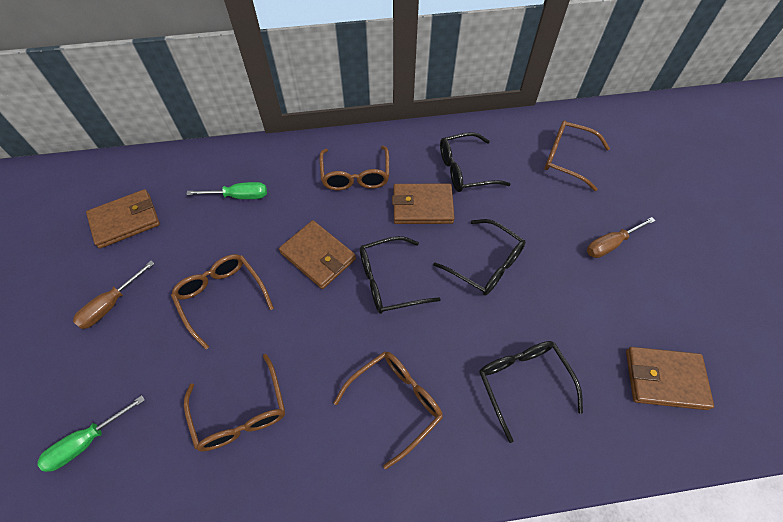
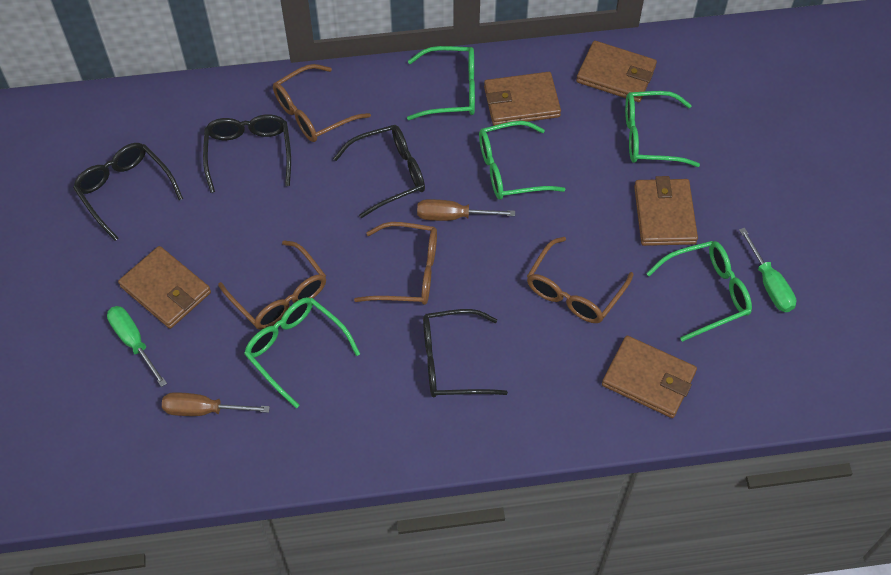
brown glasses: [171,254,274,349] [184,354,285,452] [319,146,389,190] [334,351,443,469] [544,120,610,191] = 5 -> [218,240,326,330] [273,64,371,142] [354,222,437,305] [527,237,634,323] = 4
brown wallet: [86,189,160,249] [279,220,356,289] [392,184,455,224] [626,347,714,410] = 4 -> [118,246,211,329] [484,72,561,126] [576,41,657,102] [602,336,697,418] [634,176,698,246] = 5
green glasses: none = 0 -> [244,297,360,408] [407,46,475,120] [479,121,566,200] [625,91,700,167] [646,241,752,342] = 5

